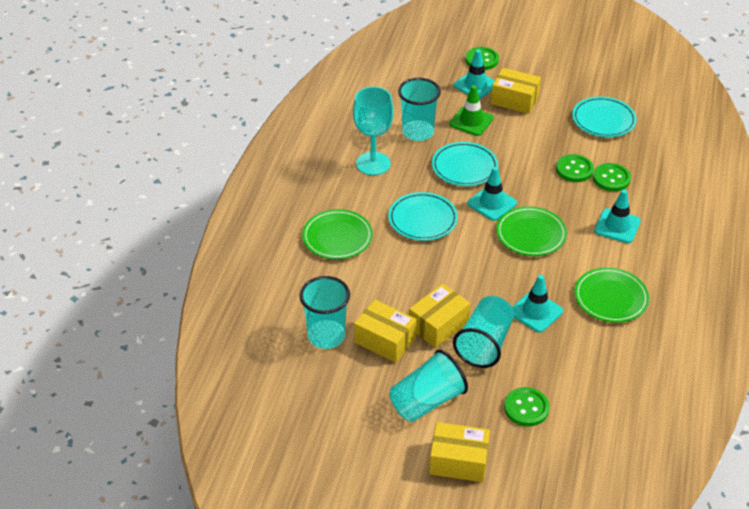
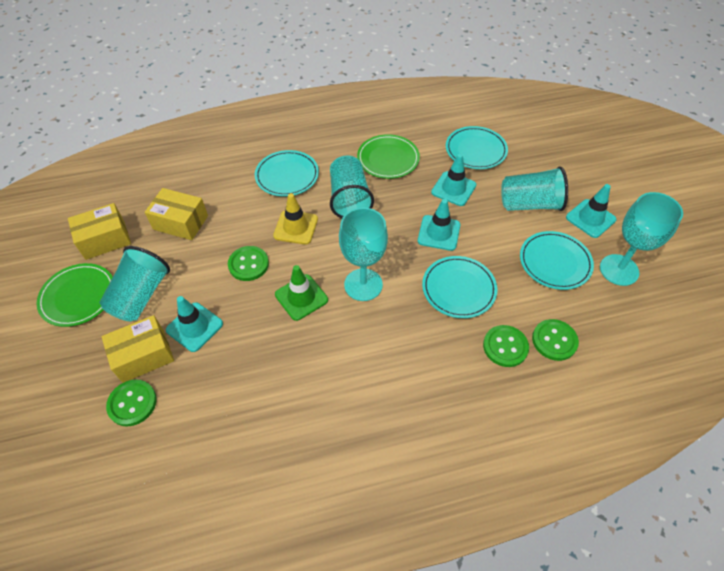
green plate: [302,209,373,259] [496,206,567,256] [574,267,649,323] = 3 -> [37,263,113,327] [357,134,420,179] = 2
turquoise cup: [299,276,350,349] [390,349,468,422] [398,78,441,141] [453,296,514,368] = 4 -> [99,246,170,321] [330,155,374,218] [501,166,568,211] = 3
turquoise goblet: [353,87,394,175] = 1 -> [339,208,388,301] [600,192,683,286] = 2
turquoise plate: [388,192,458,241] [432,142,498,186] [572,97,637,137] = 3 -> [255,150,319,197] [422,256,498,318] [446,126,508,169] [520,231,594,290] = 4
yellow box: [354,300,417,363] [409,284,470,348] [429,422,490,482] [491,68,541,114] = 4 -> [68,203,131,260] [102,315,174,383] [145,188,208,240] = 3
yellow traffic cone: none = 0 -> [273,193,318,245] = 1

